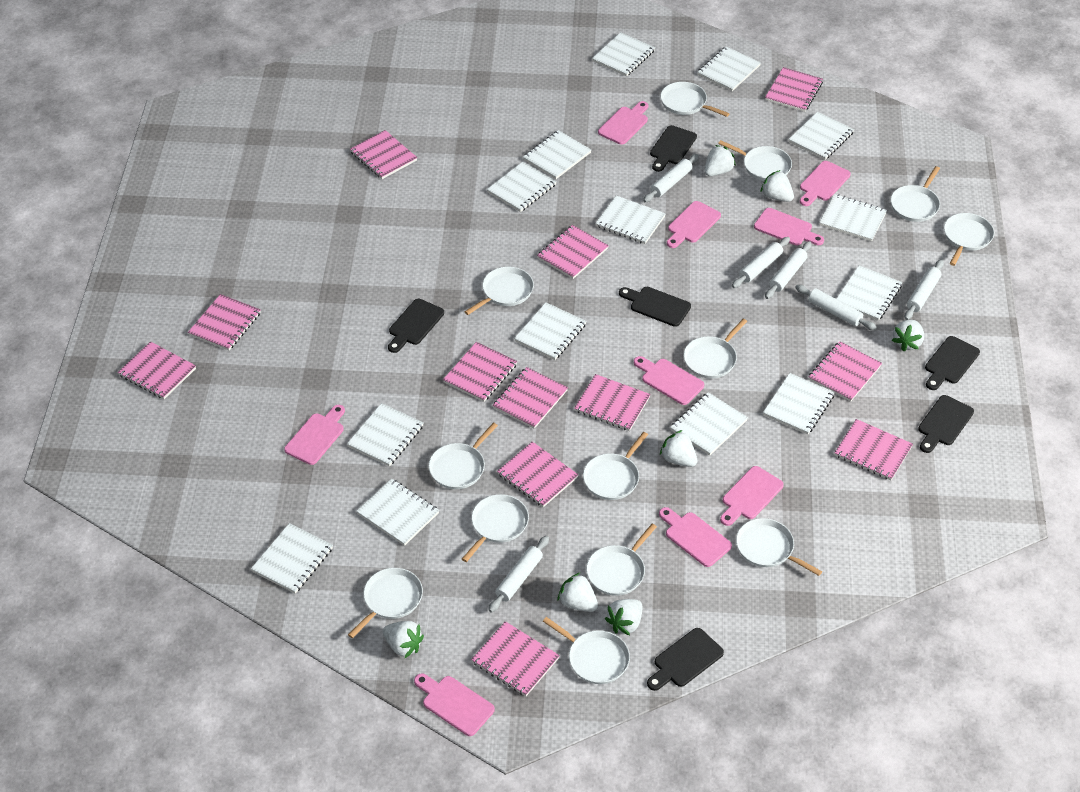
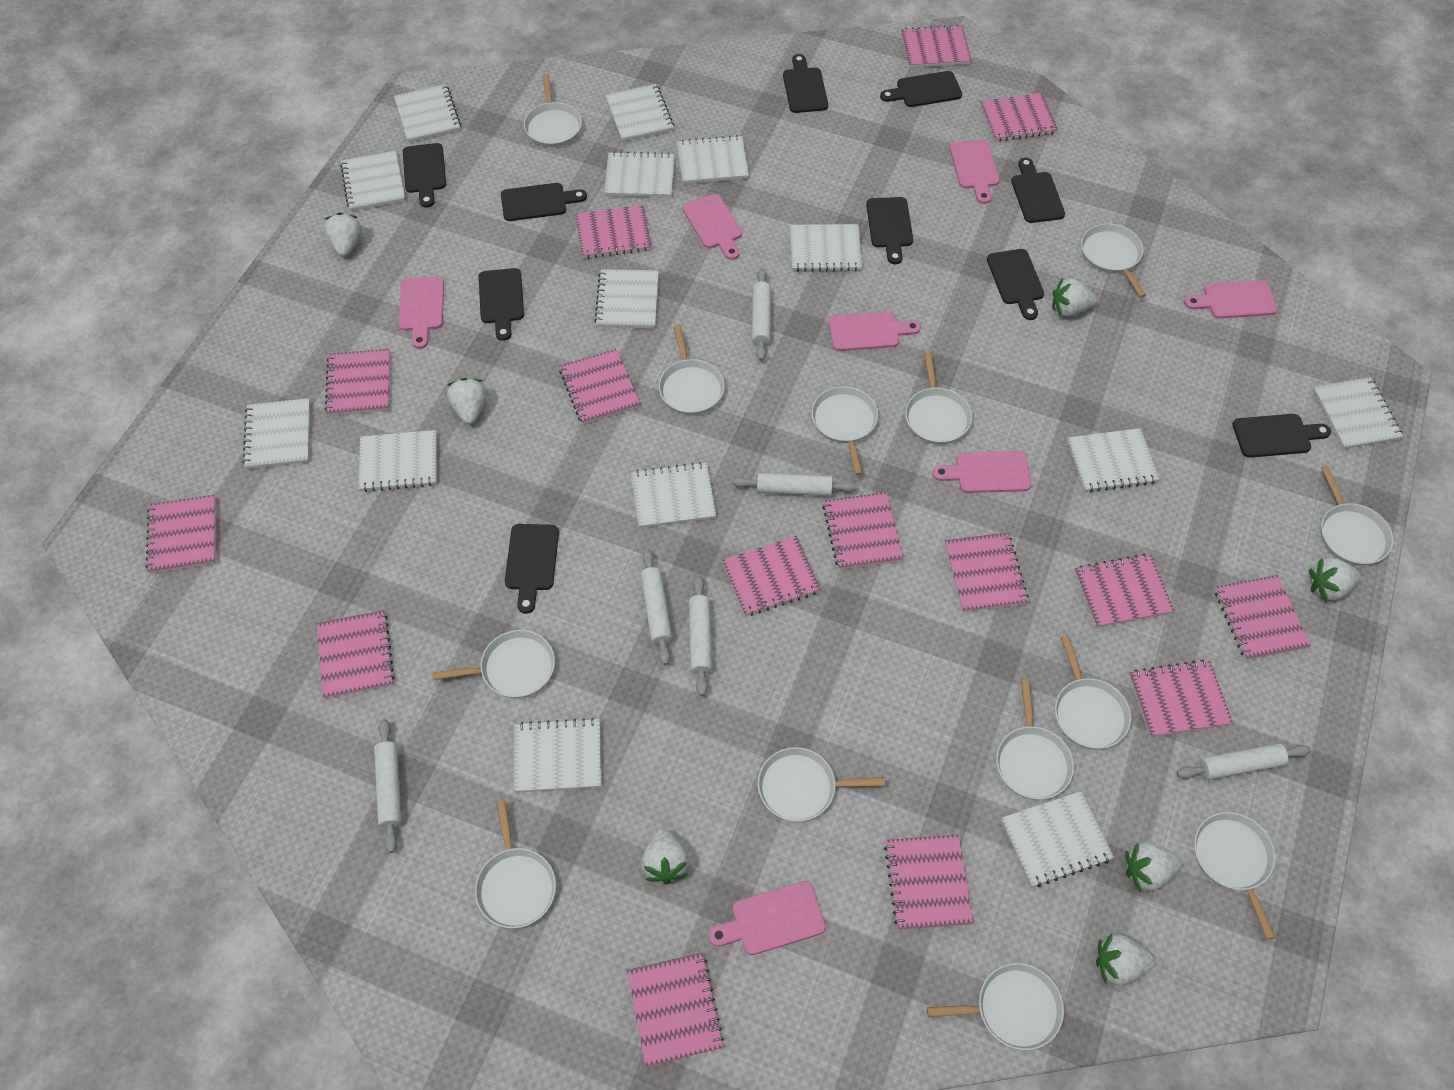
black cutting board: [388,299,444,353] [619,287,691,327] [647,628,724,691] [650,125,697,172] [918,395,974,453] [925,336,980,390] = 6 -> [403,143,446,208] [478,268,524,341] [501,183,587,221] [505,524,559,614] [783,54,828,113] [866,197,913,264] [880,71,962,107] [987,249,1044,320] [1011,158,1065,223] [1232,414,1331,458] = 10
pink cutting board: [284,405,345,465] [414,674,495,736] [598,101,648,145] [634,356,704,405] [659,507,732,567] [667,201,721,248] [720,466,784,526] [754,208,824,245] [800,161,851,206] = 9 -> [399,276,444,349] [683,194,742,260] [708,881,826,955] [829,311,921,351] [932,451,1031,493] [950,140,1000,204] [1184,280,1277,319] = 7
pink notebook: [118,341,196,399] [188,294,261,350] [350,130,417,179] [443,342,517,402] [471,621,560,696] [493,367,568,429] [497,442,578,507] [537,225,609,279] [574,374,651,431] [765,67,823,112] [809,341,882,402] [834,419,913,480] = 12 -> [146,495,216,574] [316,610,395,699] [325,349,390,416] [559,349,640,425] [576,205,651,259] [627,953,724,1067] [722,536,821,616] [822,492,903,570] [884,835,973,930] [901,25,972,68] [945,532,1028,612] [980,93,1058,142] [1074,554,1174,628] [1129,659,1233,737] [1215,575,1311,660] = 15

